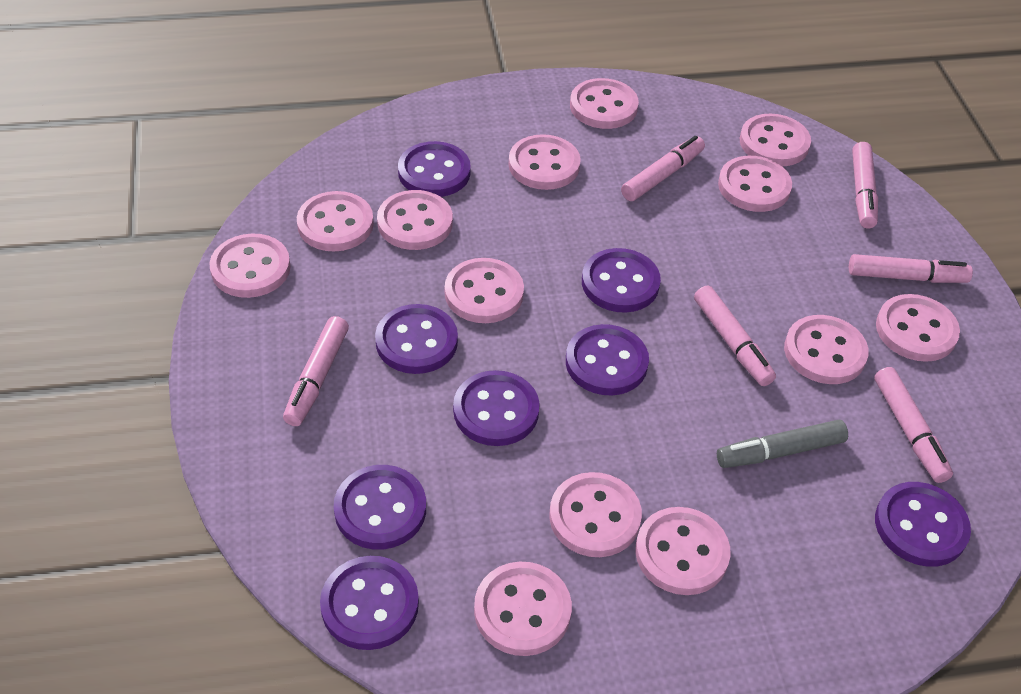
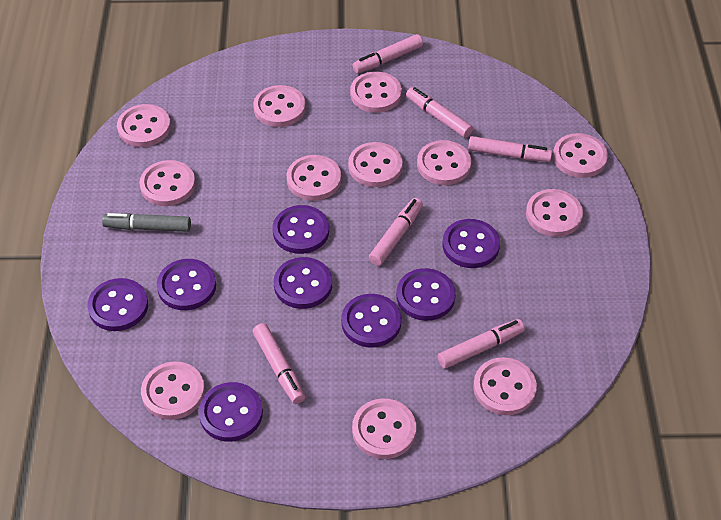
pink button: [210,233,290,298] [297,191,374,251] [377,190,453,250] [445,258,524,323] [474,561,572,656] [509,134,581,190] [549,472,642,557] [570,78,639,129] [635,507,730,595] [718,156,792,212] [740,113,811,166] [784,315,869,384] [876,294,960,362] = 13 -> [117,104,171,147] [139,160,195,206] [141,361,205,420] [253,85,306,127] [287,155,341,201] [348,142,402,187] [350,71,402,113] [352,399,416,459] [417,140,471,185] [473,357,537,415] [526,189,583,237] [553,133,608,178] = 12

